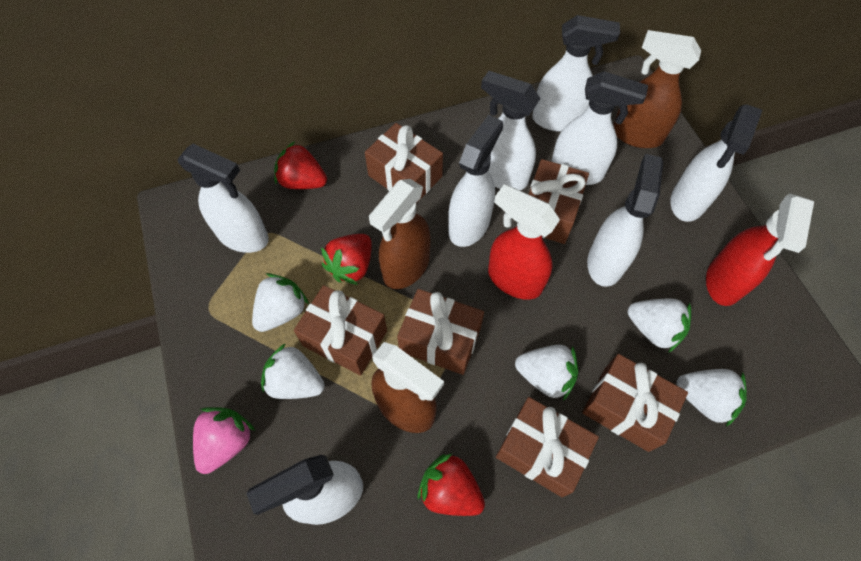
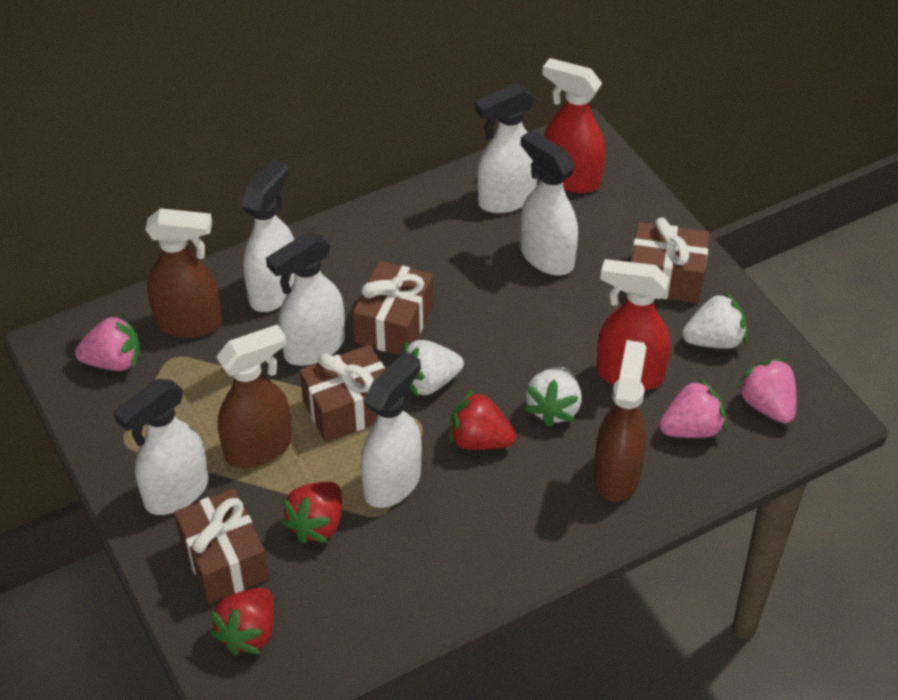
brown gift: [294,285,387,376] [365,123,443,201] [397,289,484,375] [496,397,599,497] [529,159,589,244] [582,354,688,452] = 6 -> [174,489,269,603] [299,344,385,442] [353,261,433,355] [631,217,710,303] = 4
pink strawberry: [193,407,255,474] = 1 -> [75,313,141,371] [659,378,727,438] [736,358,796,423] = 3
white spray bottle: [177,144,269,253] [246,455,363,525] [448,115,503,247] [481,71,541,190] [532,15,620,132] [551,71,648,185] [587,154,663,287] [670,104,762,222] = 8 -> [114,379,209,515] [241,160,295,312] [266,232,345,366] [360,351,422,508] [475,83,538,213] [520,130,578,275] = 6
white strawberry: [252,273,309,332] [261,343,325,399] [515,345,578,401] [628,299,691,353] [676,369,747,427] = 5 -> [402,340,464,397] [524,367,582,427] [682,291,747,349] = 3

